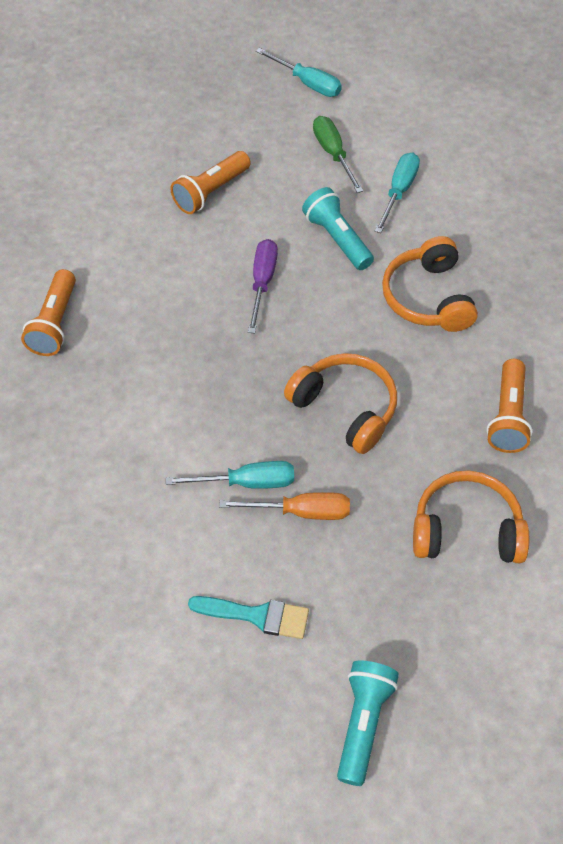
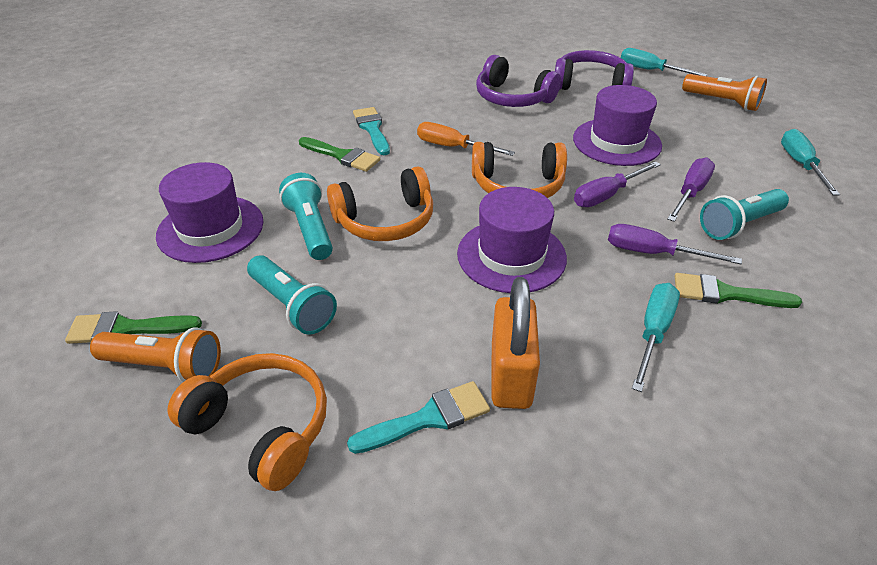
green brush: none = 0 -> [65,311,202,344] [299,137,380,172] [675,273,802,308] = 3
green screwdriver: [313,116,363,193] = 1 -> none = 0
orange flashlight: [21,269,76,356] [170,151,251,214] [487,359,533,453] = 3 -> [90,327,221,382] [682,74,767,111] = 2
orange padlock: none = 0 -> [491,277,540,409] = 1
purple hat: none = 0 -> [156,162,263,263] [457,187,567,293] [573,85,662,166] = 3
purple headphones: none = 0 -> [476,55,561,107] [555,50,634,90] = 2
purple screwdriver: [248,239,278,333] = 1 -> [574,161,661,207] [608,224,742,264] [667,158,715,222] = 3
turquoise brush: [188,596,309,639] = 1 -> [347,381,490,454] [353,107,390,155] = 2
turquoise flashlight: [302,187,374,270] [337,660,399,786] = 2 -> [247,255,337,335] [279,173,333,260] [700,189,789,240] = 3

